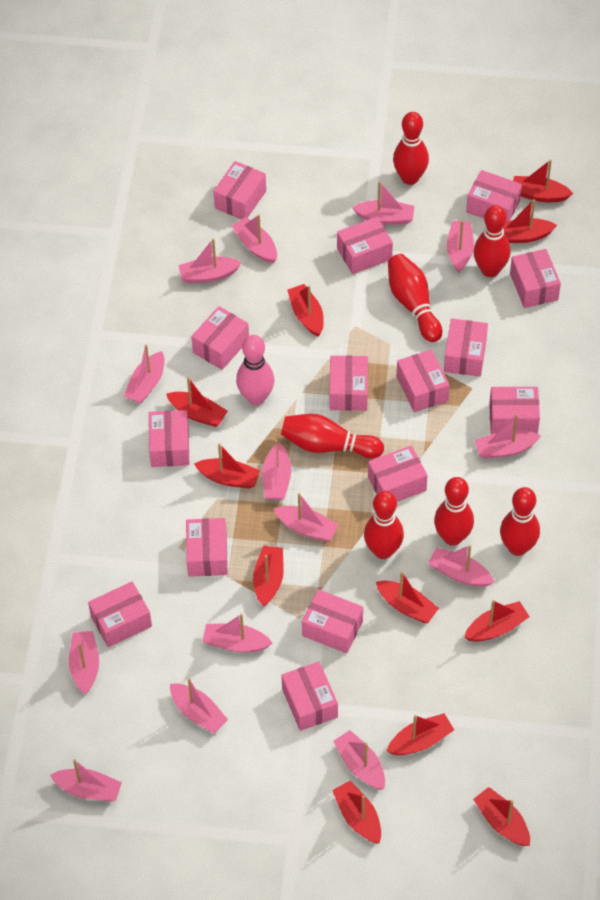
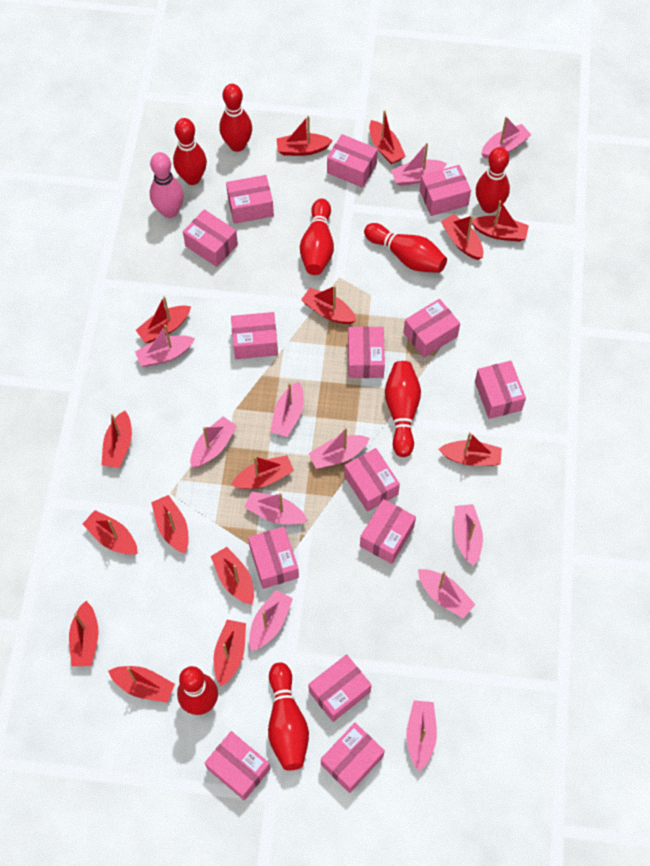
pink boat: [50,759,122,802] [69,631,99,694] [124,345,164,404] [170,678,228,734] [179,238,242,283] [202,614,272,653] [232,214,277,263] [262,440,291,500] [274,493,339,542] [333,730,385,790] [352,181,415,225] [428,545,494,587] [447,221,474,273] [475,414,541,459] = 14 -> [135,325,195,367] [190,417,237,468] [244,491,308,525] [249,590,293,651] [270,382,304,437] [309,428,370,469] [391,143,447,186] [406,700,437,771] [418,569,476,619] [454,504,483,566] [481,116,531,158] = 11
pink box: [88,581,152,647] [149,410,189,467] [186,518,228,577] [191,306,249,370] [214,161,266,219] [281,661,338,731] [302,589,363,653] [329,356,368,411] [337,217,393,274] [368,446,428,502] [397,349,450,412] [444,319,488,377] [466,170,522,222] [489,387,540,434] [510,249,561,308] = 15 -> [183,210,238,267] [205,731,270,801] [226,175,274,224] [231,312,278,359] [248,526,299,589] [308,654,372,722] [321,723,385,793] [327,134,378,188] [344,448,400,512] [348,326,385,378] [360,499,416,564] [404,299,460,357] [420,165,471,216] [475,361,526,419] = 14
red boat: [166,377,228,427] [194,443,260,488] [253,546,284,607] [287,284,324,337] [332,781,381,844] [376,571,439,623] [386,713,454,755] [464,600,530,642] [473,787,530,846] [503,199,557,243] [513,160,573,202] = 11 -> [69,601,99,666] [83,510,138,555] [102,411,132,468] [108,666,175,703] [136,296,191,343] [151,495,188,553] [211,547,254,605] [214,620,246,686] [232,455,294,489] [276,116,333,156] [301,285,357,324] [369,110,406,164] [438,432,502,466] [441,214,484,260] [472,201,529,242] = 15
red bowling pin: [281,414,384,458] [364,491,404,559] [388,254,442,342] [393,112,429,185] [434,477,474,546] [474,205,510,277] [500,487,540,556] = 7 -> [173,118,207,185] [177,666,218,715] [219,84,252,152] [268,662,309,770] [300,199,334,275] [364,223,447,273] [385,361,421,457] [476,147,510,213] = 8

